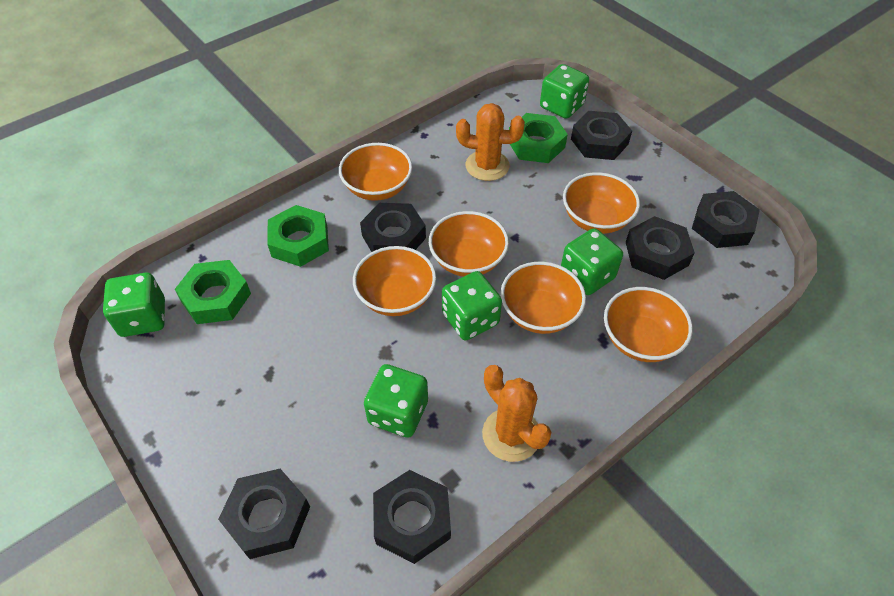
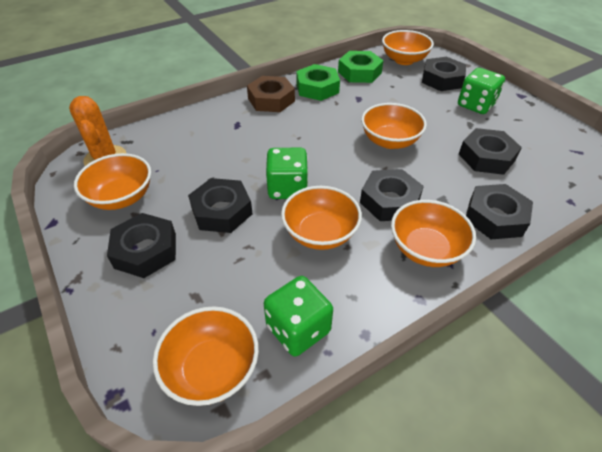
brown nut: none = 0 -> [247,76,295,112] = 1
green dice: [103,273,165,337] [364,364,428,438] [442,271,502,340] [540,64,589,119] [561,228,623,295] = 5 -> [264,276,333,357] [266,148,308,199] [458,68,505,114] = 3
green nut: [175,260,251,324] [267,205,329,267] [509,113,568,163] = 3 -> [297,64,340,101] [338,51,384,83] = 2
orange cactus: [456,103,525,181] [482,365,551,462] = 2 -> [69,96,127,166] = 1

